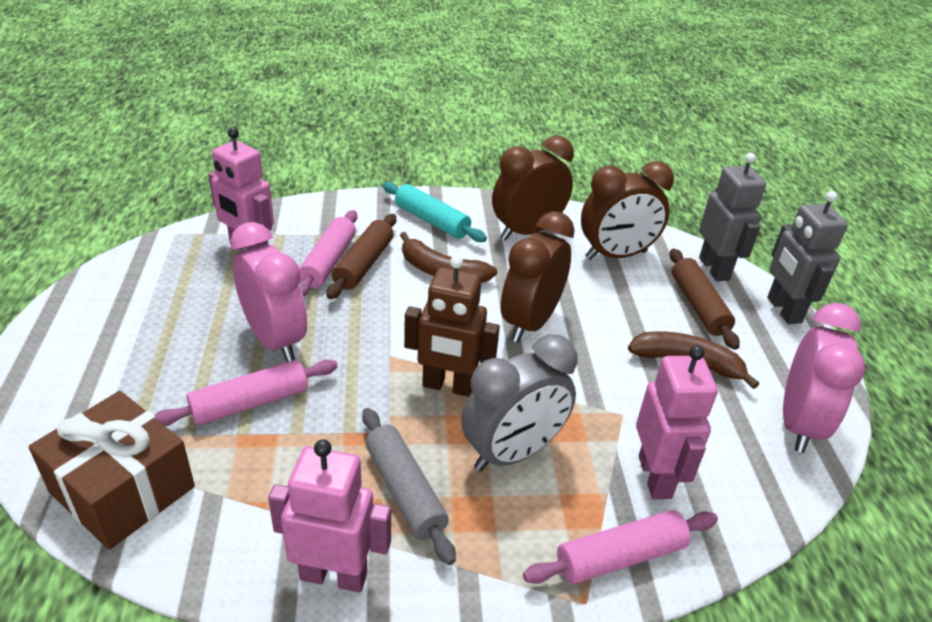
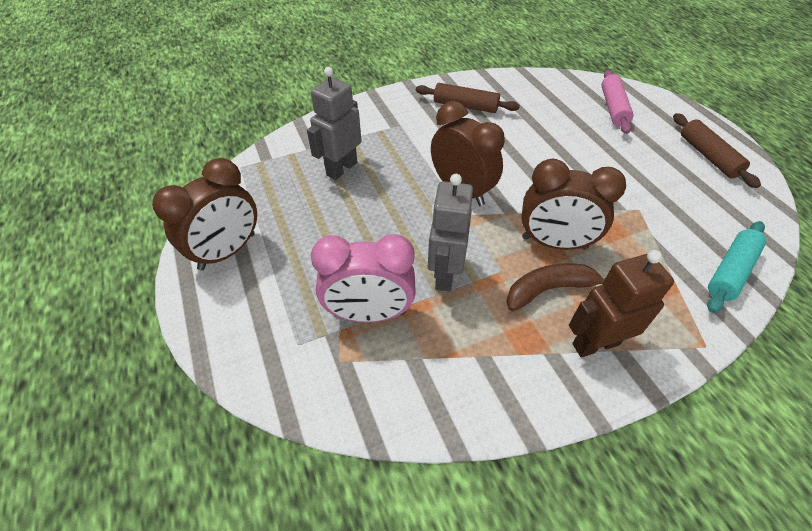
brown banana: [400,232,497,283] [628,331,759,389] = 2 -> [506,263,605,311] = 1
brown gift: [28,391,195,550] = 1 -> none = 0
grey clock: [461,335,578,471] = 1 -> none = 0
grey rolling pin: [362,408,456,565] = 1 -> none = 0
pink clock: [230,222,307,362] [783,303,865,453] = 2 -> [311,234,416,322] = 1
pink robot: [208,127,274,250] [268,439,391,592] [636,346,718,499] = 3 -> none = 0
pink rolling pin: [154,359,338,427] [299,210,357,297] [523,510,718,584] = 3 -> [601,70,634,134] = 1

